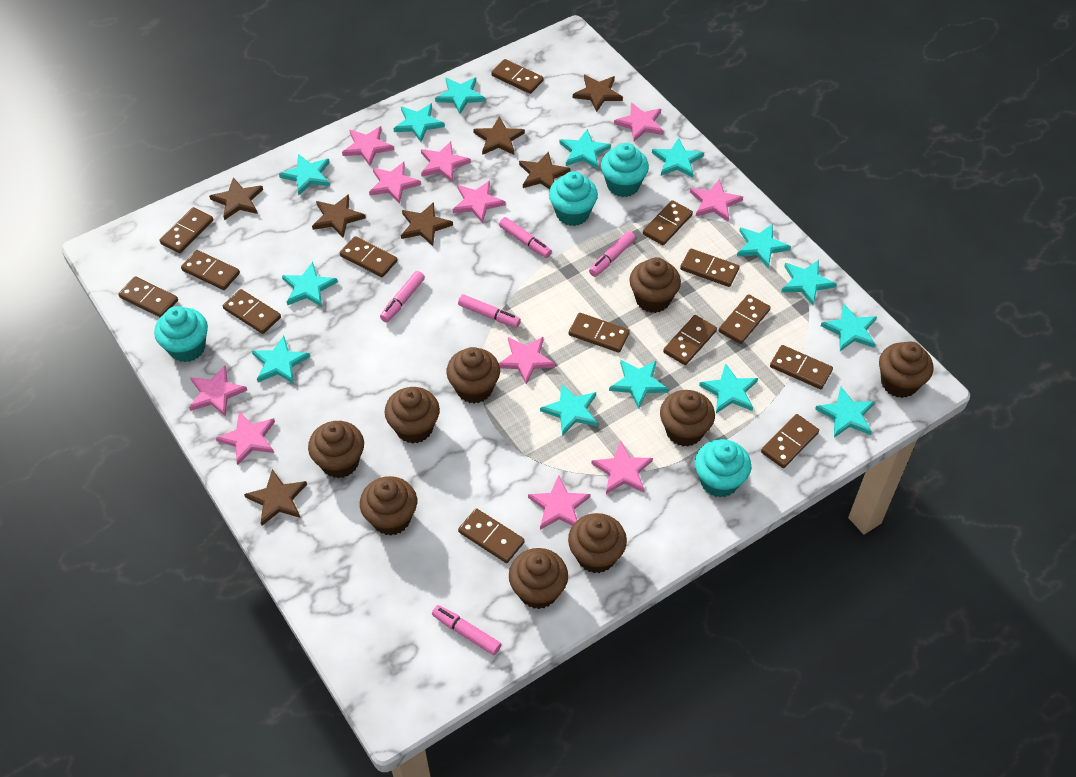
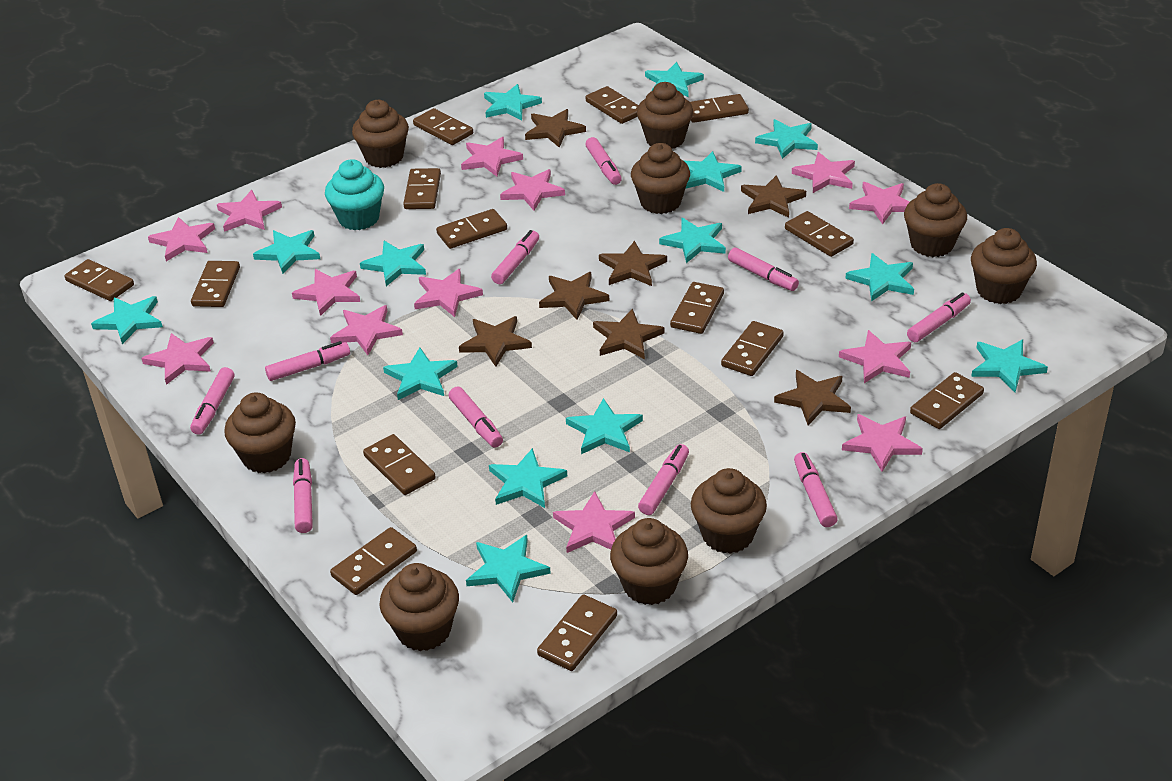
pink marker: [380,271,425,322] [432,605,501,655] [458,294,521,328] [499,217,552,258] [589,231,636,277] = 5 -> [190,367,235,435] [265,341,350,381] [293,458,313,533] [449,387,503,448] [491,230,539,284] [585,137,622,185] [638,444,689,515] [728,248,799,291] [794,452,838,527] [907,292,971,342] = 10
pink star: [189,366,247,417] [216,412,275,465] [342,126,394,166] [369,162,421,204] [421,141,471,183] [453,181,506,223] [499,336,555,385] [528,475,590,530] [591,441,653,494] [614,103,664,142] [690,179,743,222] = 11 -> [141,333,214,385] [148,217,215,261] [217,190,282,232] [292,269,360,316] [330,305,403,355] [414,269,483,317] [461,137,523,177] [500,169,565,211] [553,491,635,553] [792,152,855,193] [839,330,911,383] [842,414,923,472] [849,182,909,224] = 13
turquoise cupcake: [154,306,208,362] [549,171,598,226] [601,143,649,197] [695,439,751,498] = 4 -> [325,159,384,230] = 1

